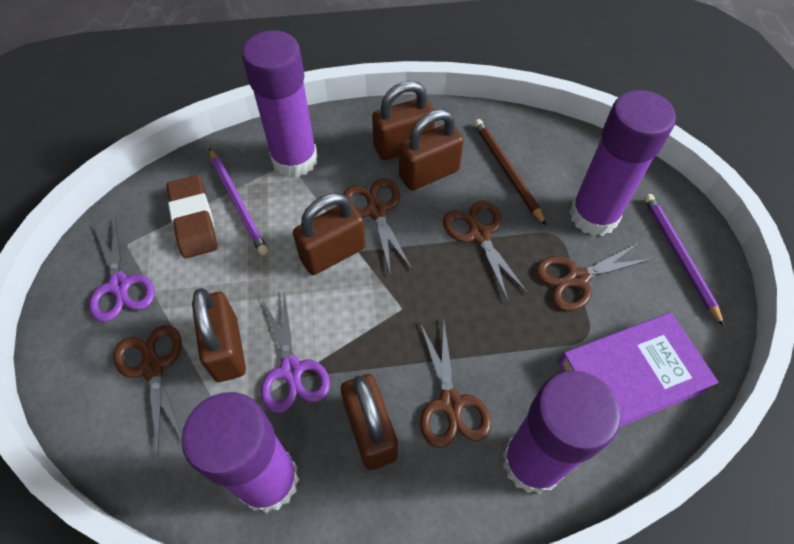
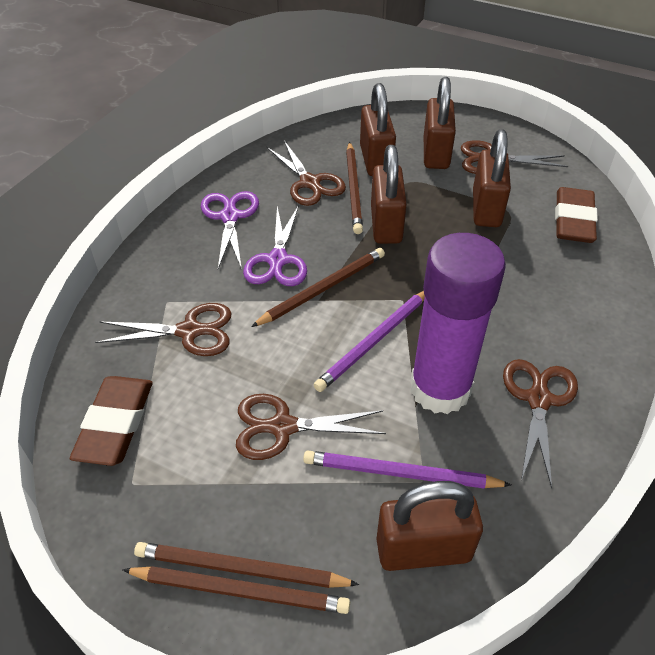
brown eraser: [166,175,218,258] = 1 -> [70,376,153,466] [555,187,598,243] = 2
brown pencil: [474,119,546,225] = 1 -> [122,566,350,614] [134,542,359,588] [251,248,385,327] [346,142,363,234] = 4
purple book: [558,312,719,428] = 1 -> none = 0
purple glue stick: [181,392,299,513] [242,30,318,177] [503,371,621,494] [570,90,676,236] = 4 -> [410,233,506,414] = 1

